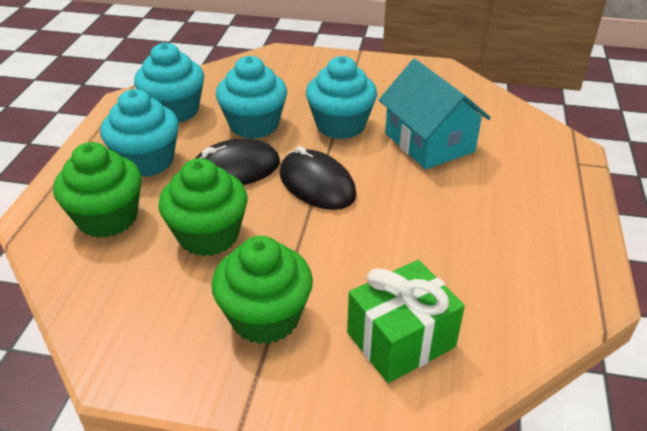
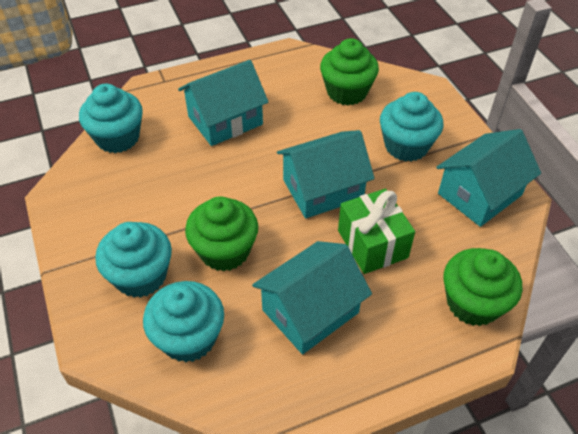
black mouse: [195,138,280,185] [280,146,357,210] = 2 -> none = 0
turquoise house: [379,59,491,169] = 1 -> [178,60,269,146] [252,241,372,354] [277,130,375,218] [436,129,541,227] = 4

